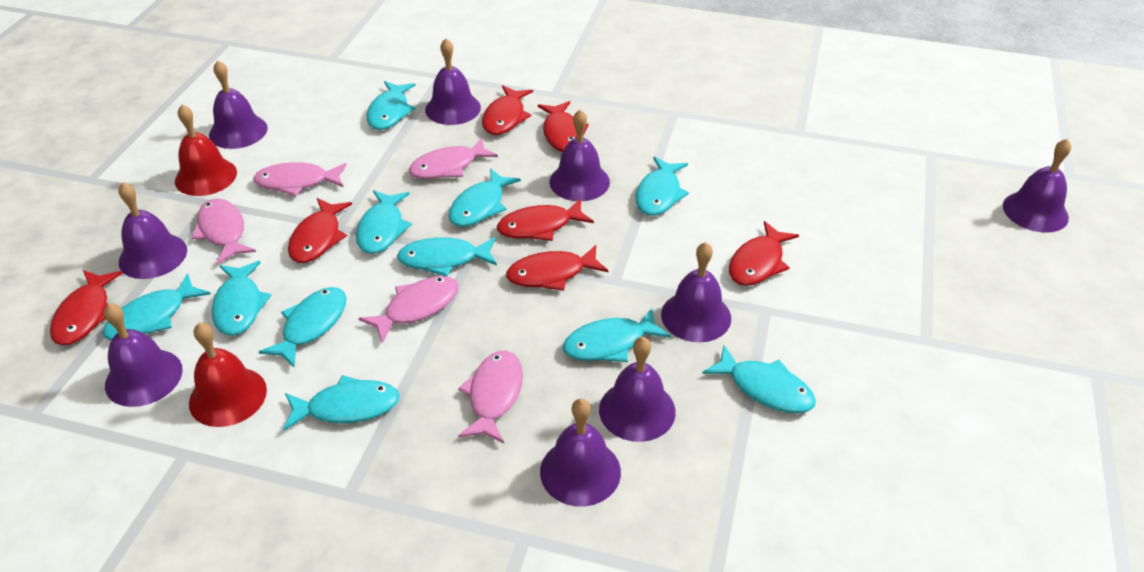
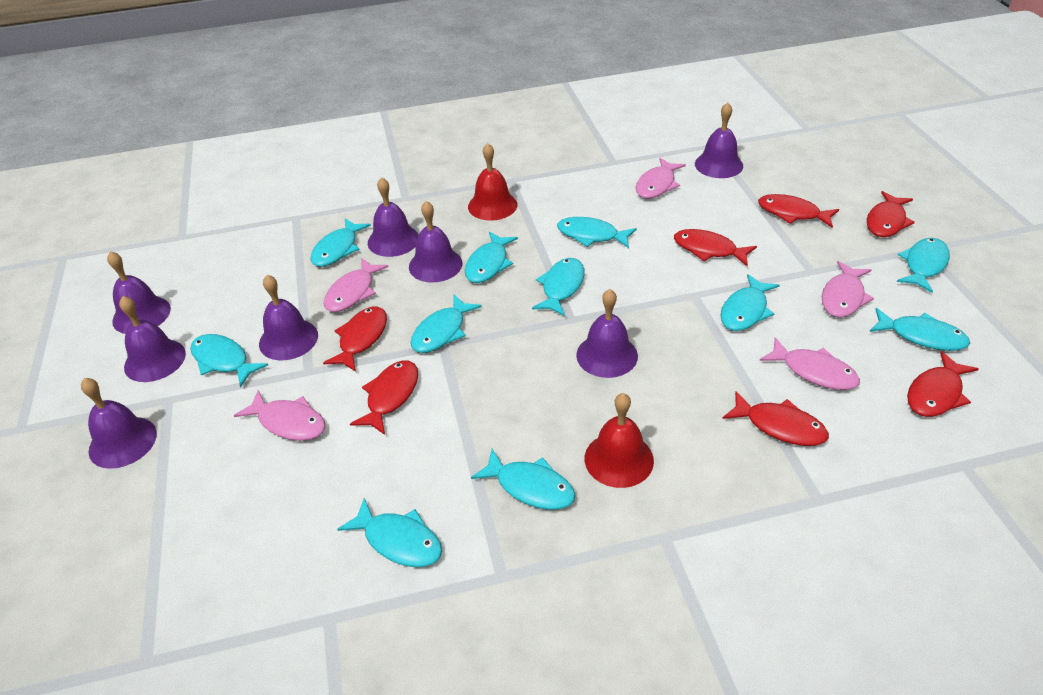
purple bell: [104,303,183,407] [118,182,187,279] [209,60,268,149] [425,39,481,125] [540,398,621,507] [549,110,610,201] [599,337,676,442] [661,242,731,342] [1003,139,1071,233] = 9 -> [81,378,157,469] [107,251,171,334] [119,296,186,382] [259,275,318,360] [368,177,419,257] [409,201,462,283] [576,289,638,378] [695,103,743,178] = 8

